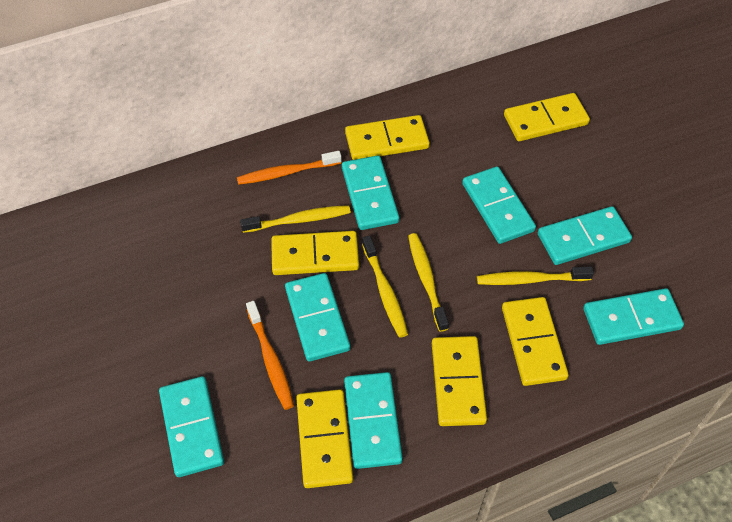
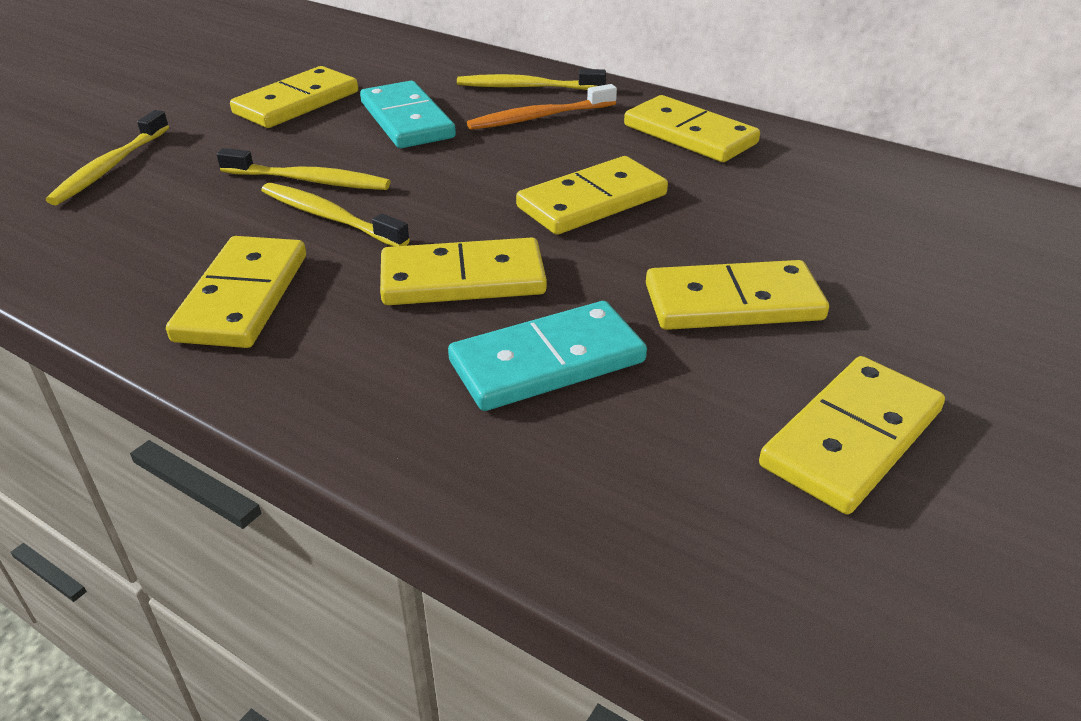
orange toothbrush: [237,151,342,185] [246,301,294,410] = 2 -> [467,84,617,130] = 1
turquoise domino: [159,376,224,477] [285,273,350,362] [342,155,399,230] [344,372,403,469] [462,167,536,244] [538,206,632,265] [583,288,684,345] = 7 -> [360,81,456,148] [448,301,647,411] = 2
yellow domino: [271,231,359,275] [296,389,353,488] [345,115,430,160] [432,336,487,426] [502,297,569,386] [504,93,590,141] = 6 -> [166,236,306,348] [230,66,358,128] [380,238,547,305] [516,156,668,235] [624,95,760,162] [646,260,829,330] [759,356,945,514] = 7

